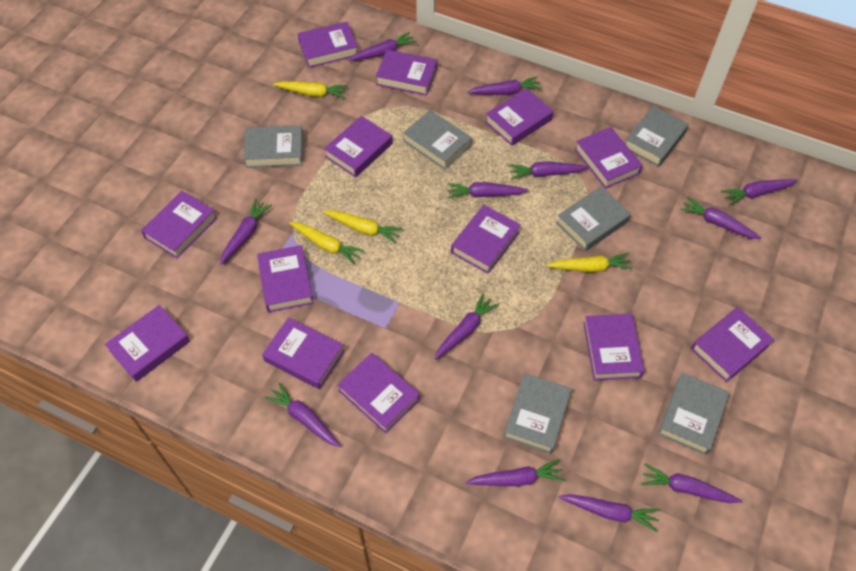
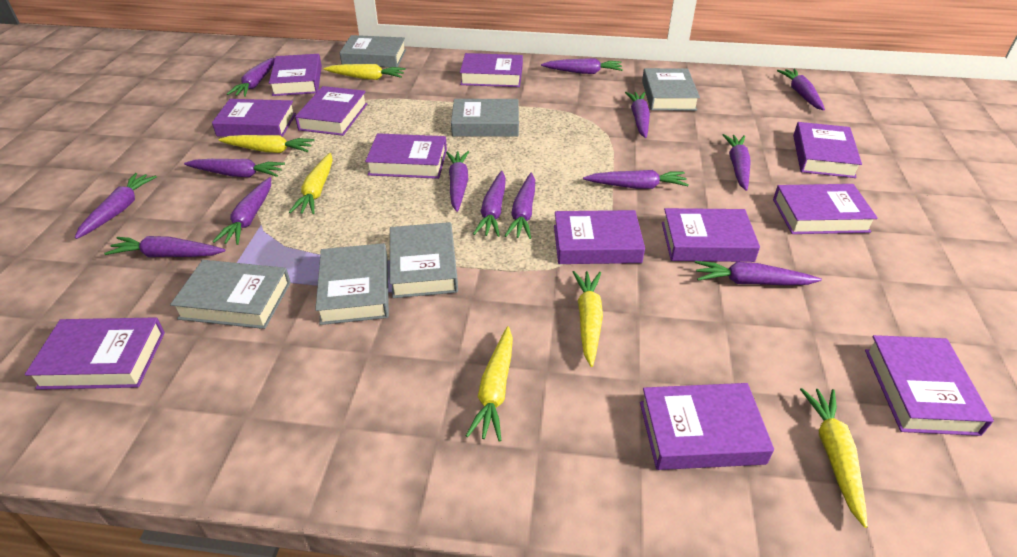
purple book: [105,305,190,382] [141,191,217,259] [257,245,314,313] [262,317,345,389] [298,22,358,68] [324,116,393,177] [337,353,420,434] [376,50,437,96] [451,205,521,274] [485,88,553,146] [574,127,643,189] [583,314,645,381] [691,307,774,382] = 13 -> [25,317,165,390] [212,99,296,137] [269,54,322,96] [295,86,368,136] [365,133,447,179] [460,53,523,87] [554,210,645,264] [640,383,774,470] [662,208,760,262] [773,184,878,234] [793,122,862,178] [865,335,994,436] = 12
purple carrot: [220,199,272,265] [264,382,341,447] [348,32,417,61] [435,293,499,359] [447,182,528,198] [466,459,565,486] [467,76,542,95] [508,161,588,180] [559,494,660,532] [641,464,742,503] [680,196,761,239] [721,179,798,205] = 12 -> [75,173,157,239] [104,236,225,257] [184,159,285,177] [212,177,271,245] [227,57,275,97] [446,151,469,212] [473,171,506,237] [505,173,535,239] [541,58,623,74] [583,170,689,189] [625,92,650,138] [695,261,822,285] [723,134,751,191] [777,69,825,111] = 14
yellow carrot: [273,81,348,98] [289,222,364,265] [323,210,403,244] [546,253,633,272] = 4 -> [218,135,315,153] [289,153,333,214] [324,64,406,80] [466,326,513,442] [573,271,603,367] [800,388,868,528] = 6

